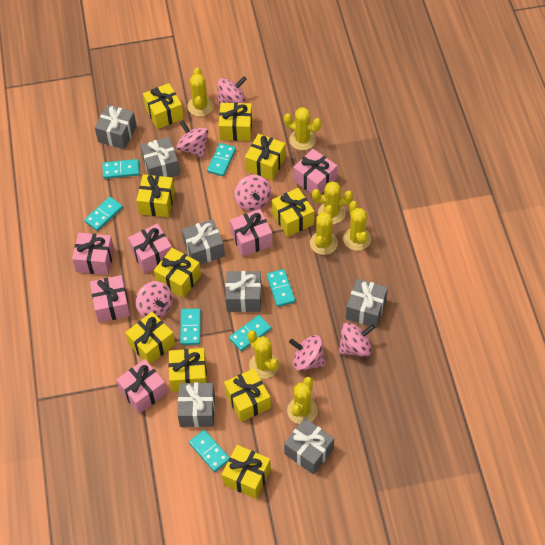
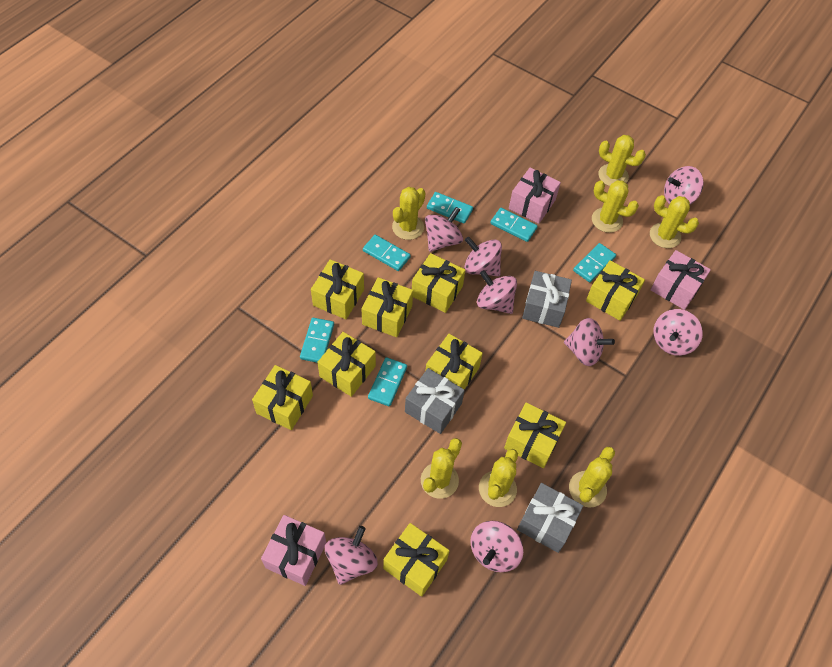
grey gift: [95,105,137,149] [140,137,180,177] [177,382,215,427] [182,219,225,265] [225,271,262,312] [284,418,334,474] [346,279,388,328] = 7 -> [405,368,465,434] [517,483,583,553] [522,271,572,328] = 3
pink gift: [72,233,114,275] [90,275,130,323] [116,359,167,414] [128,224,172,273] [230,209,273,257] [293,149,337,195] = 6 -> [261,515,326,586] [509,168,561,224] [650,250,711,310] = 3
pink spinning top: [136,281,173,318] [177,120,208,158] [217,76,247,107] [234,175,271,211] [289,335,326,371] [338,322,375,357] = 6 -> [325,526,378,585] [425,207,463,252] [464,237,502,276] [470,521,523,572] [477,270,517,314] [564,318,615,366] [653,309,703,356] [664,166,704,205] = 8
turquoise domino: [84,197,123,231] [102,159,140,179] [180,308,201,345] [189,430,230,472] [207,143,236,176] [229,315,271,351] [266,269,295,307] = 7 -> [300,318,334,363] [363,235,411,271] [368,357,407,406] [427,192,473,224] [490,208,538,242] [573,243,616,282] = 6
yellow gift: [125,312,175,364] [136,174,175,217] [143,83,184,129] [154,248,201,298] [169,348,207,392] [218,103,252,141] [222,445,271,499] [224,368,271,422] [245,134,286,180] [272,188,314,237] = 10 -> [252,365,313,430] [311,259,364,319] [318,332,376,397] [362,277,413,337] [383,523,450,597] [412,253,465,313] [426,334,483,389] [504,402,566,468] [586,260,645,321] = 9

